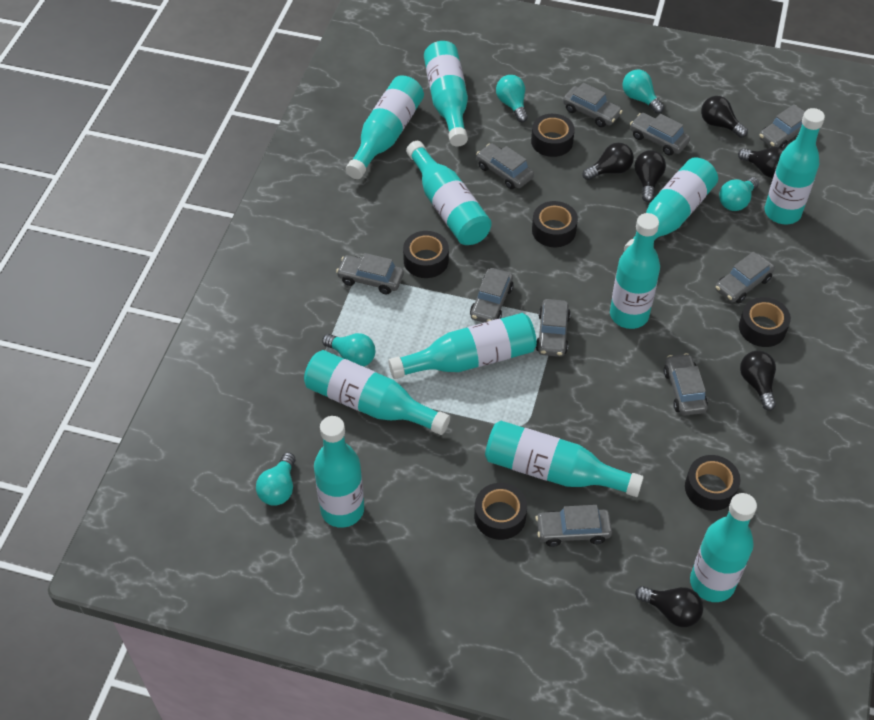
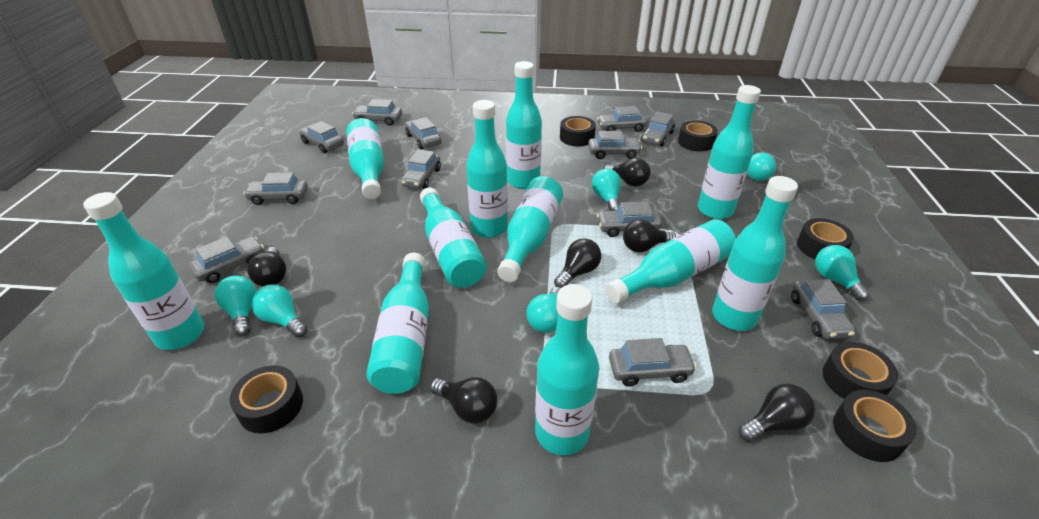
grey car: [336,253,404,294] [470,268,514,323] [476,143,534,189] [535,505,612,547] [536,299,571,357] [563,83,622,127] [630,113,690,155] [664,353,708,416] [715,252,775,304] [759,104,805,149] = 10 -> [188,236,264,283] [244,172,308,205] [299,121,344,153] [352,99,402,126] [401,149,441,189] [405,117,441,149] [588,131,642,159] [597,106,647,132] [597,201,662,237] [609,338,697,387] [641,112,675,146] [791,279,855,339] = 12
turquoise light bulb: [256,452,295,506] [322,333,375,367] [496,75,528,123] [622,69,664,114] [719,177,759,211] = 5 -> [215,275,256,336] [251,284,308,338] [527,287,561,333] [592,169,621,211] [747,153,776,181] [815,245,870,301] = 6

